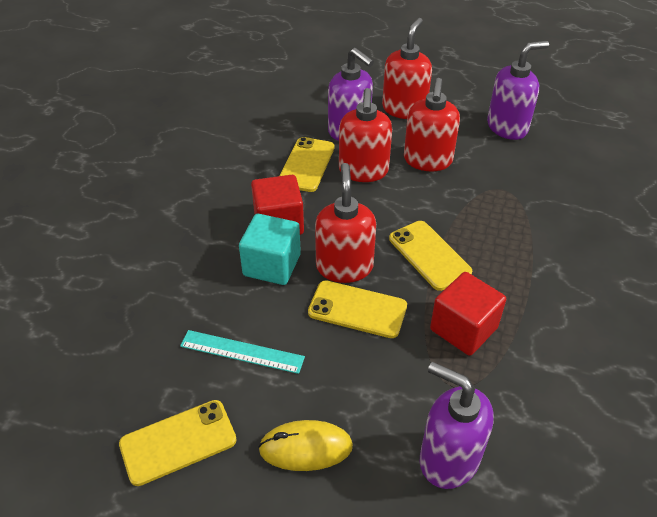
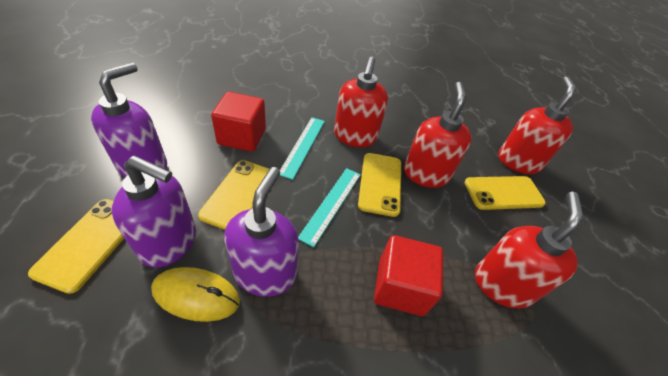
turquoise cube: [239,214,301,285] = 1 -> none = 0
turquoise ruler: [180,330,305,374] = 1 -> [279,117,325,180] [298,168,361,247] = 2

